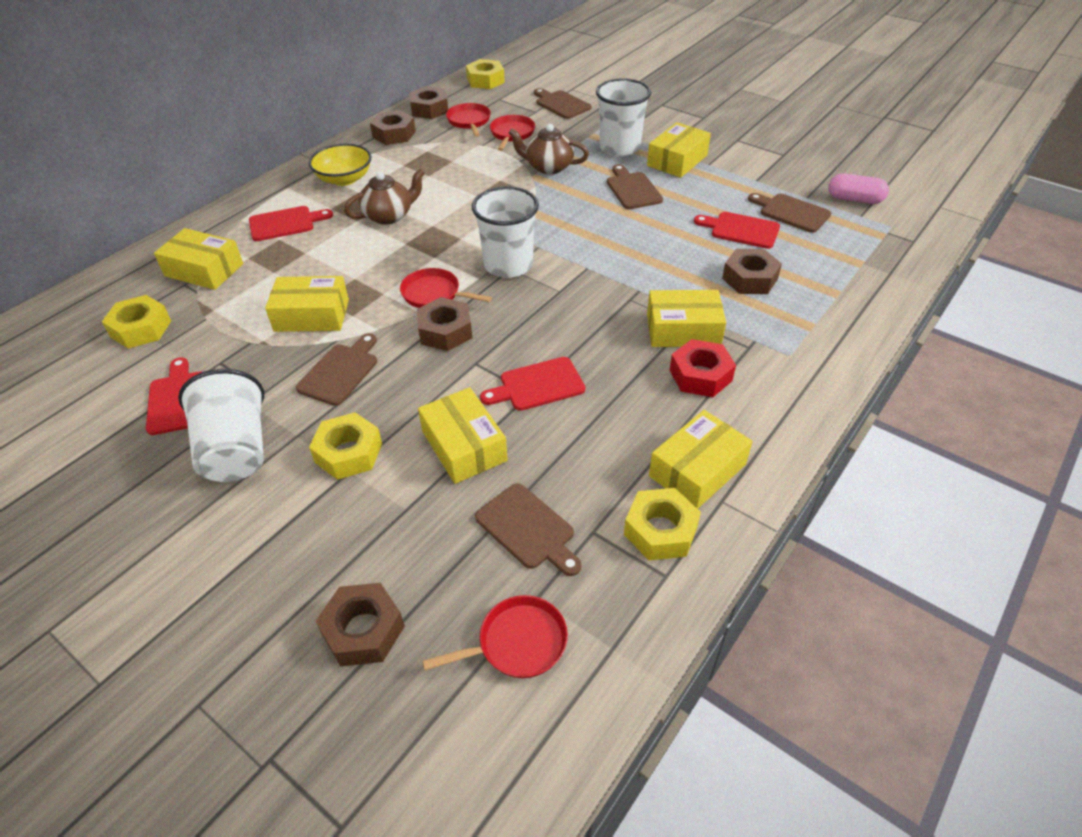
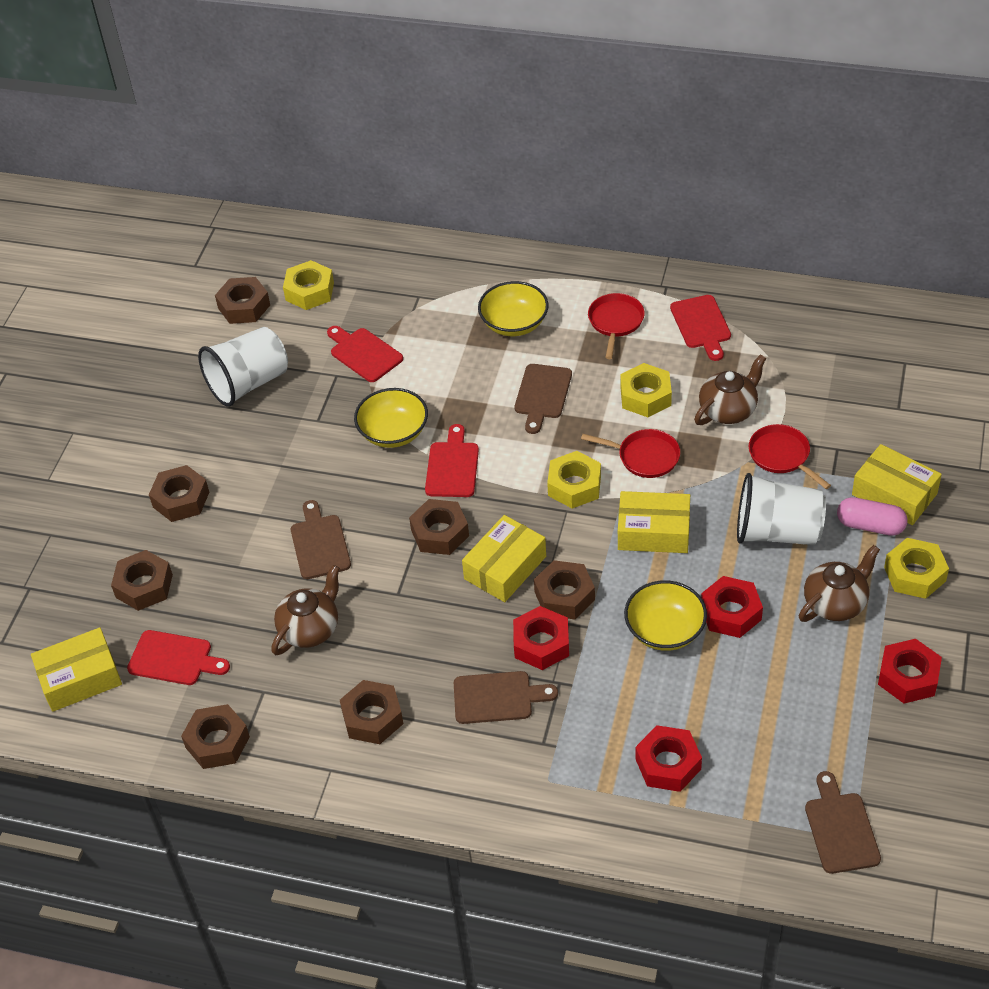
brown cutting board: [296,333,377,406] [475,483,582,576] [534,88,591,119] [607,164,663,209] [748,193,831,233] = 5 -> [291,500,351,579] [454,671,558,724] [515,364,572,434] [805,771,881,874] = 4
brown nut: [316,583,405,666] [370,110,416,145] [409,86,448,119] [417,297,472,351] [722,249,782,294] = 5 -> [111,550,173,611] [149,465,209,522] [181,704,250,769] [215,277,270,324] [340,680,403,744] [409,499,469,555] [534,560,595,619] = 7
brown teapot: [344,169,425,225] [509,124,589,174] = 2 -> [271,565,340,655] [694,354,766,425] [799,545,880,622] = 3
red nut: [670,339,736,397] = 1 -> [513,606,569,670] [635,725,702,792] [701,576,763,638] [878,639,942,704] = 4
red pan: [400,268,492,308] [422,595,568,678] [446,103,491,137] [490,115,535,151] = 4 -> [581,429,680,478] [588,293,645,359] [749,424,831,489] = 3
white cup: [178,369,264,482] [472,186,539,278] [596,78,651,156] = 3 -> [198,327,288,407] [737,473,826,545] = 2
yellow bowl: [309,144,371,186] = 1 -> [354,388,428,448] [478,281,549,336] [624,580,707,651] = 3
yellow box: [154,228,243,290] [265,276,349,332] [418,387,508,484] [647,122,711,178] [647,290,726,347] [649,410,753,509] = 6 -> [31,627,122,712] [462,515,546,602] [618,491,690,553] [852,444,942,525] = 4

